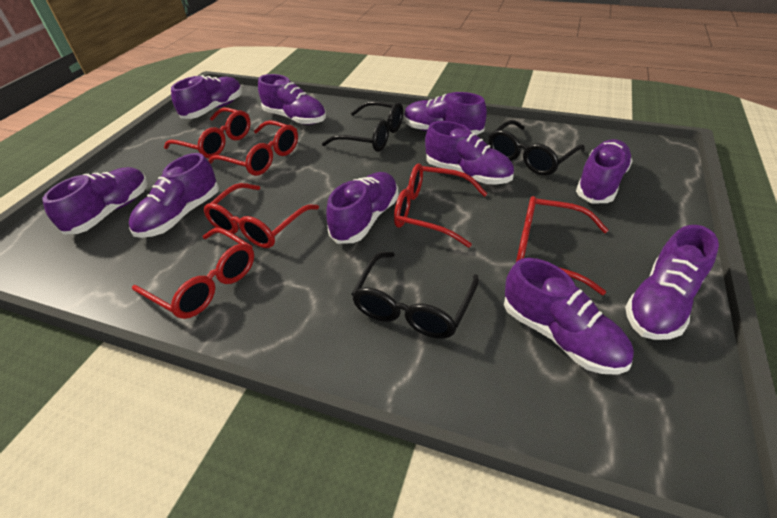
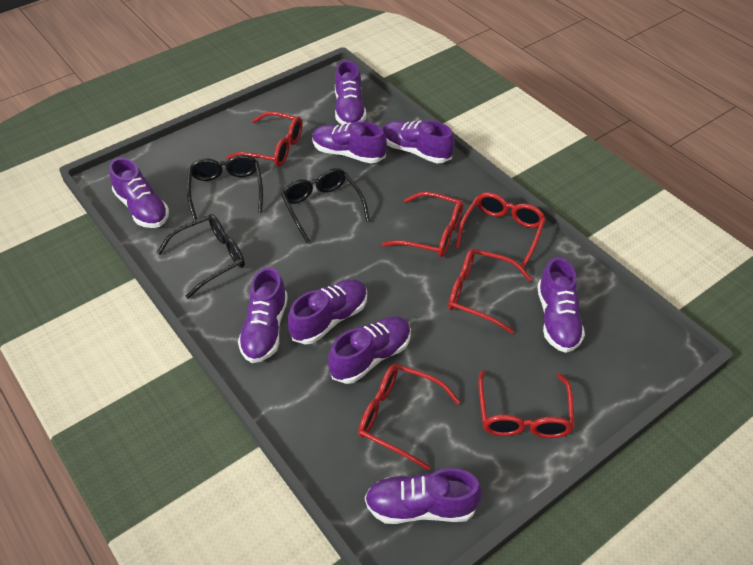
purple shoe: [42,167,148,235] [129,153,219,238] [171,75,242,119] [258,74,326,125] [327,172,398,244] [404,92,487,135] [425,121,514,184] [504,258,634,375] [576,139,633,203] [625,225,719,340] = 10 -> [109,158,169,228] [238,267,288,363] [288,279,367,344] [312,121,387,164] [328,316,411,384] [335,60,366,124] [365,468,482,524] [383,120,455,163] [537,257,585,353] = 9

